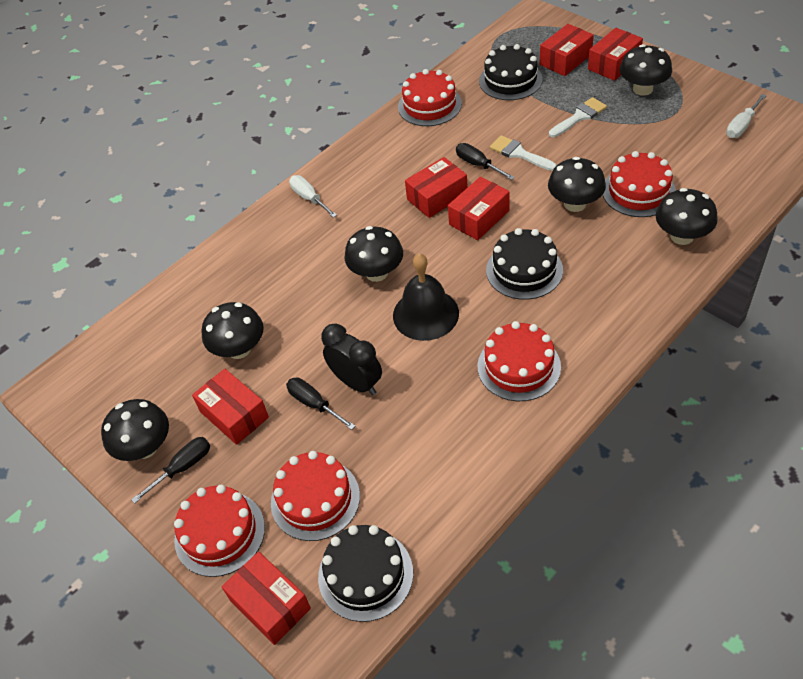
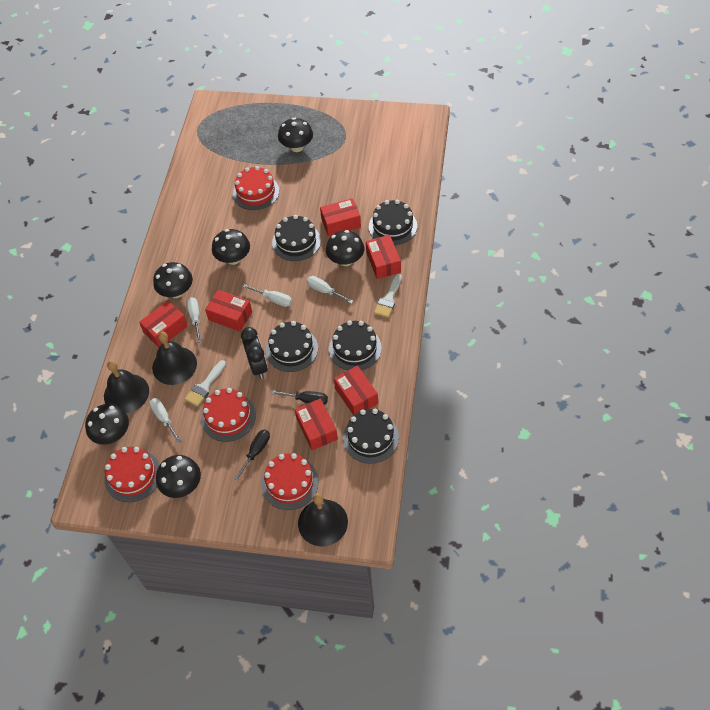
black bell: [393,253,459,341] = 1 -> [104,360,149,413] [152,332,197,385] [298,493,348,546] = 3
black cake: [318,525,413,622] [479,44,543,100] [486,228,563,300] = 3 -> [266,321,318,372] [272,215,321,261] [329,320,382,370] [343,409,399,464] [369,200,417,245] = 5
black screwdriver: [131,437,210,504] [286,377,355,430] [456,143,515,180] = 3 -> [234,430,270,481] [270,390,328,405] = 2
red cake: [174,485,265,577] [271,451,360,541] [398,69,462,126] [477,321,561,401] [603,151,676,217] = 5 -> [104,447,160,502] [201,388,256,442] [233,166,279,210] [261,453,319,510] = 4
white screwdriver: [289,175,337,218] [726,94,767,138] = 2 -> [149,398,182,443] [187,297,201,343] [243,284,292,307] [307,276,353,304] = 4

